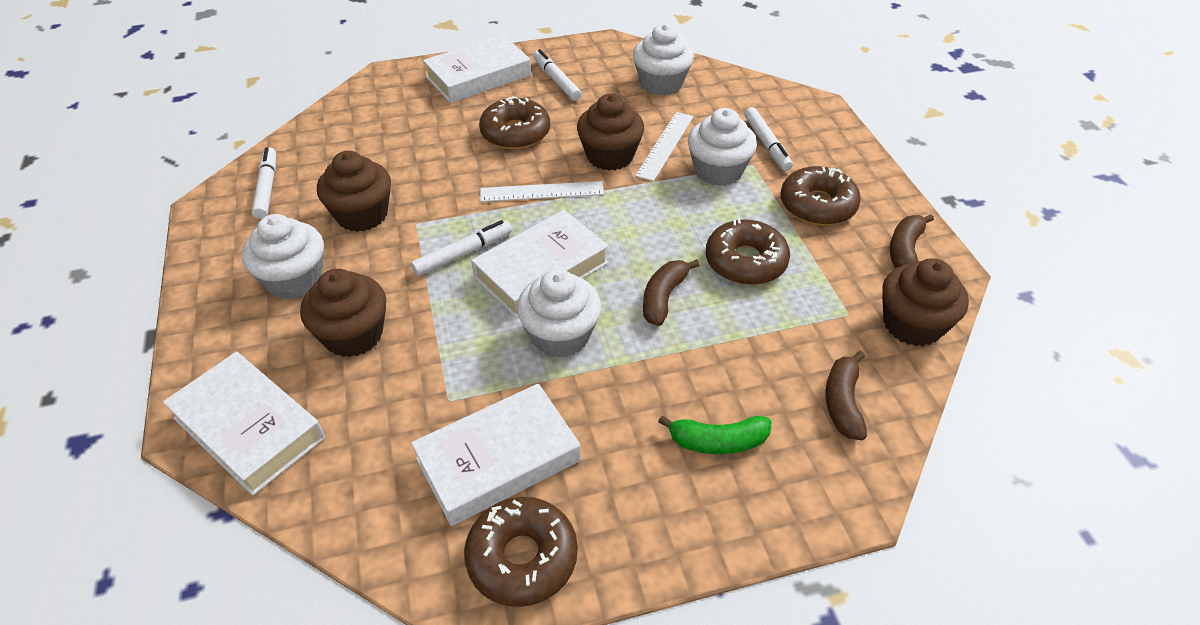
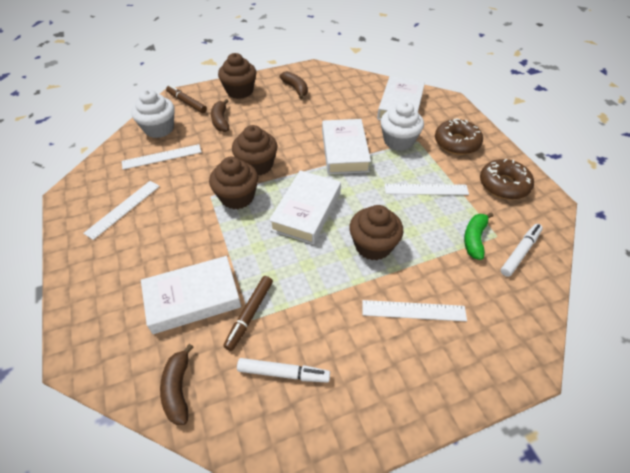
brown donut: [464,497,578,607] [479,96,550,149] [706,218,790,285] [781,166,861,225] = 4 -> [435,118,483,155] [480,159,534,200] = 2
brown marker: none = 0 -> [166,85,207,113] [223,276,273,351] = 2
white cupcake: [242,214,324,299] [517,269,601,358] [633,24,694,96] [688,108,757,186] = 4 -> [131,89,175,138] [381,101,424,151] = 2
white marker: [252,147,276,219] [411,220,512,276] [533,49,582,101] [744,107,793,171] = 4 -> [237,358,330,383] [501,224,543,277] = 2
white ruler: [480,181,604,202] [635,112,694,181] = 2 -> [83,181,160,240] [122,144,201,170] [362,300,467,321] [384,184,469,195] = 4

